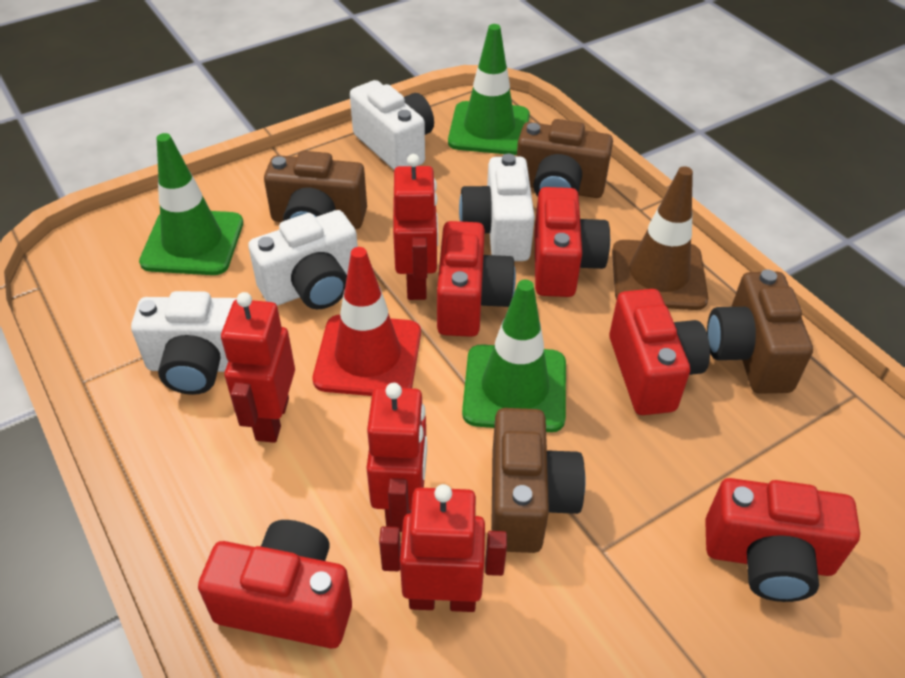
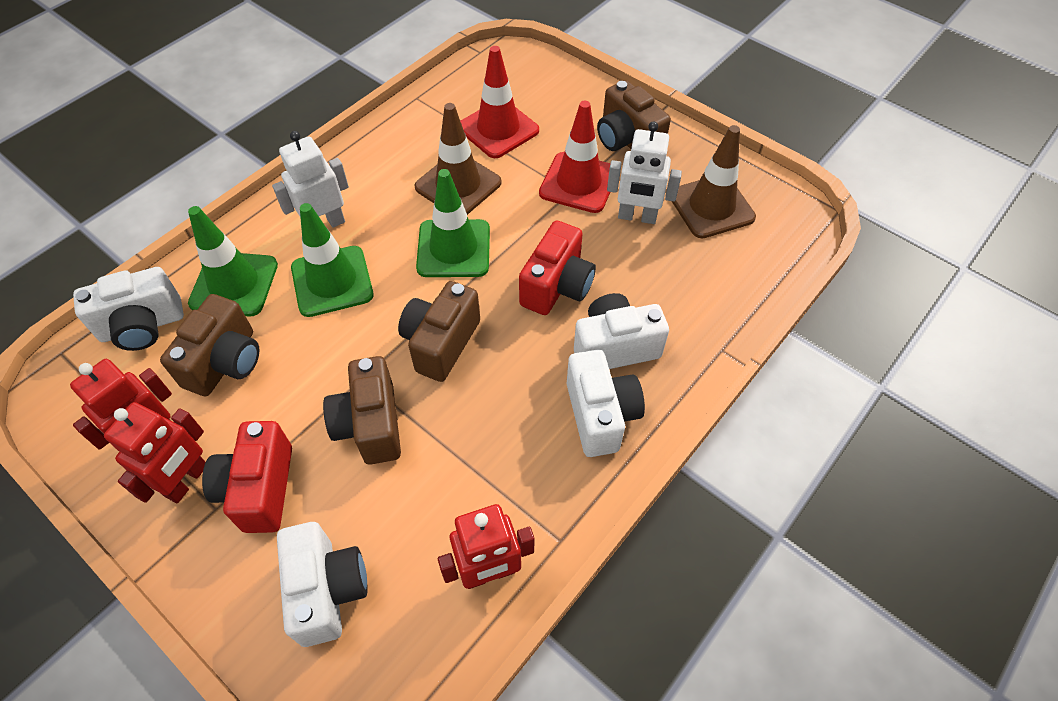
brown traffic cone: [612,166,708,310] = 1 -> [414,103,502,215] [672,125,756,238] = 2
red camera: [198,520,352,649] [437,221,516,337] [534,187,610,297] [609,289,710,415] [705,478,860,602] = 5 -> [202,421,292,533] [519,220,596,315] = 2
red robot: [221,292,295,443] [367,383,427,532] [379,484,507,612] [393,154,438,300] = 4 -> [70,359,172,450] [104,402,206,503] [438,504,534,589] = 3
red traffic cone: [313,247,421,396] = 1 -> [460,46,539,158] [539,101,611,213] = 2
white robot: none = 0 -> [272,131,349,228] [607,121,682,224] = 2

